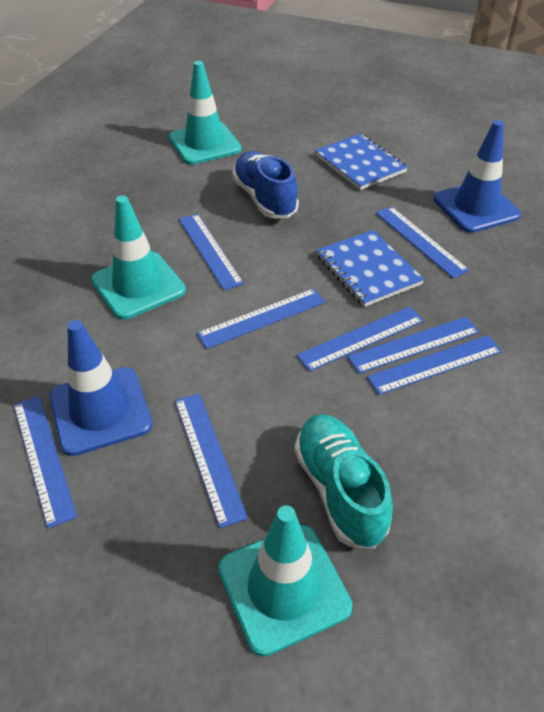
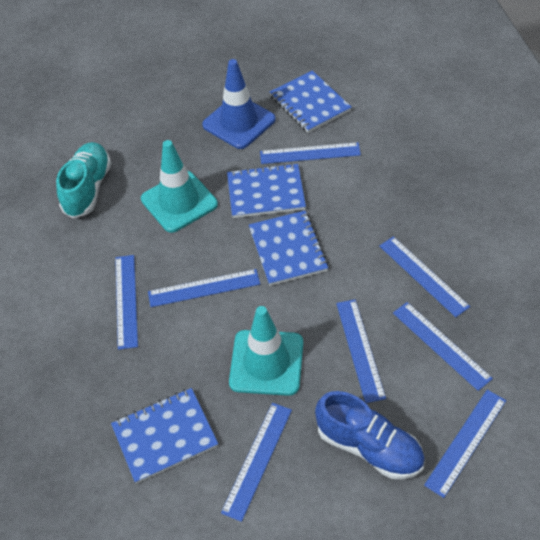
blue notebook: [315,134,408,190] [316,230,425,307] = 2 -> [111,388,218,484] [227,163,306,218] [249,211,329,286] [270,70,352,133] = 4
blue traffic cone: [49,320,152,456] [433,120,521,233] = 2 -> [202,59,276,149] = 1
turquoise traffic cone: [91,195,186,320] [169,61,242,165] [218,505,352,657] = 3 -> [141,140,218,233] [229,306,303,396] = 2

